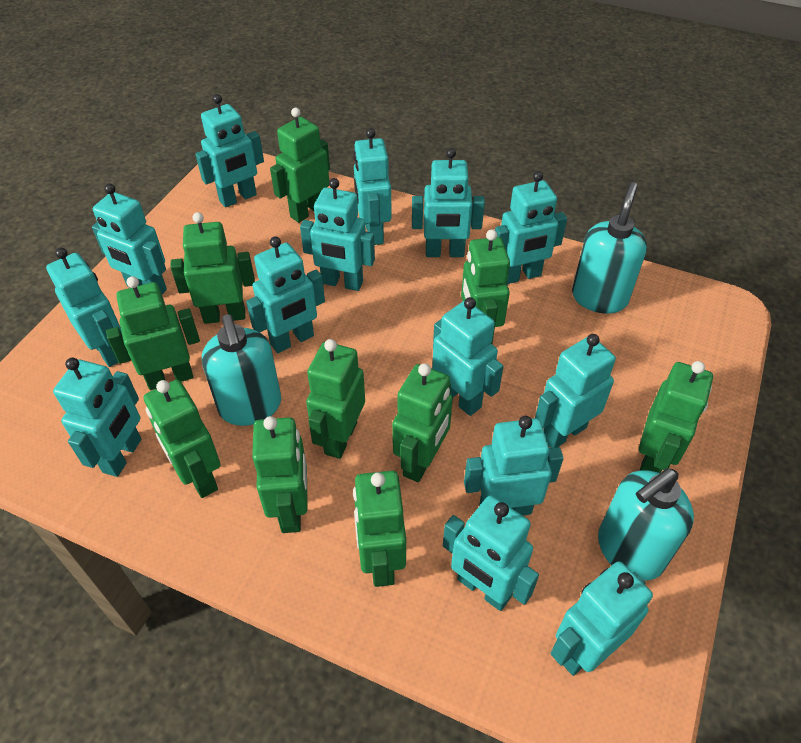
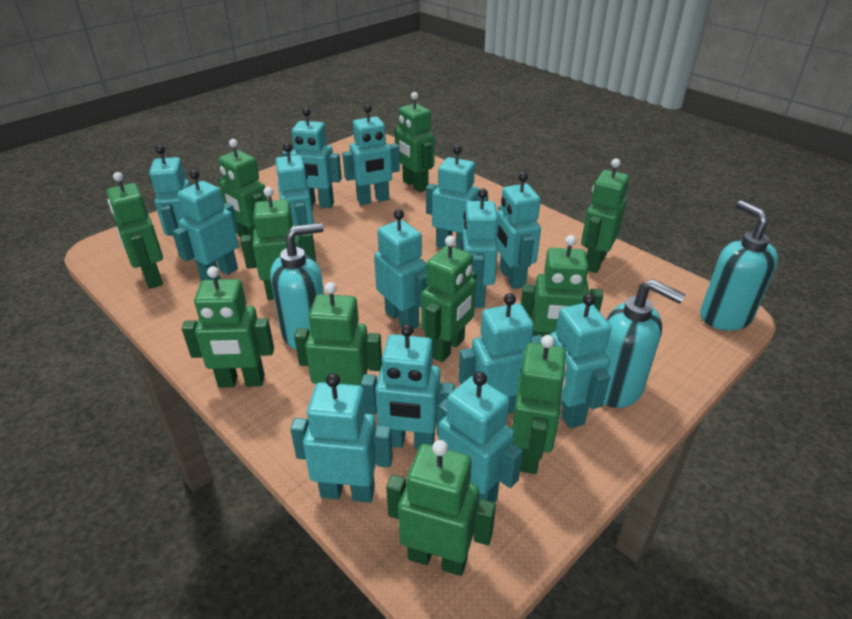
green robot: [106,276,200,390] [144,380,220,498] [170,212,255,324] [252,416,308,533] [270,108,330,223] [306,339,365,459] [353,471,406,587] [392,363,453,482] [461,229,510,344] [639,361,713,473] = 10 -> [107,172,163,289] [182,266,274,388] [218,139,268,239] [240,187,316,300] [294,282,382,386] [386,440,496,576] [395,92,435,192] [421,236,477,362] [512,335,567,474] [521,235,603,337] [581,158,629,273] = 11

